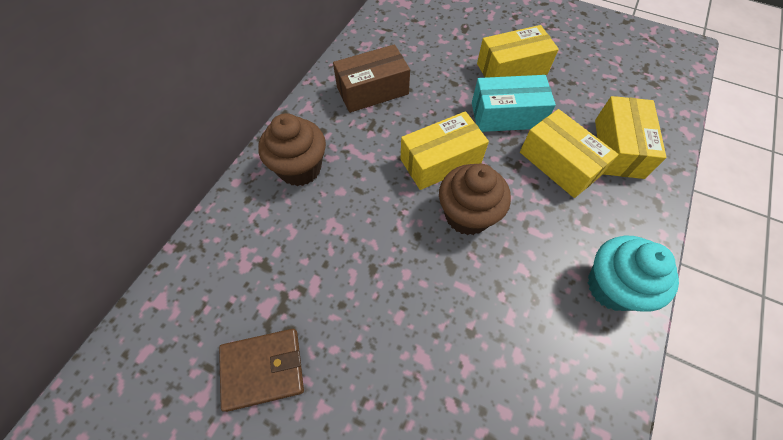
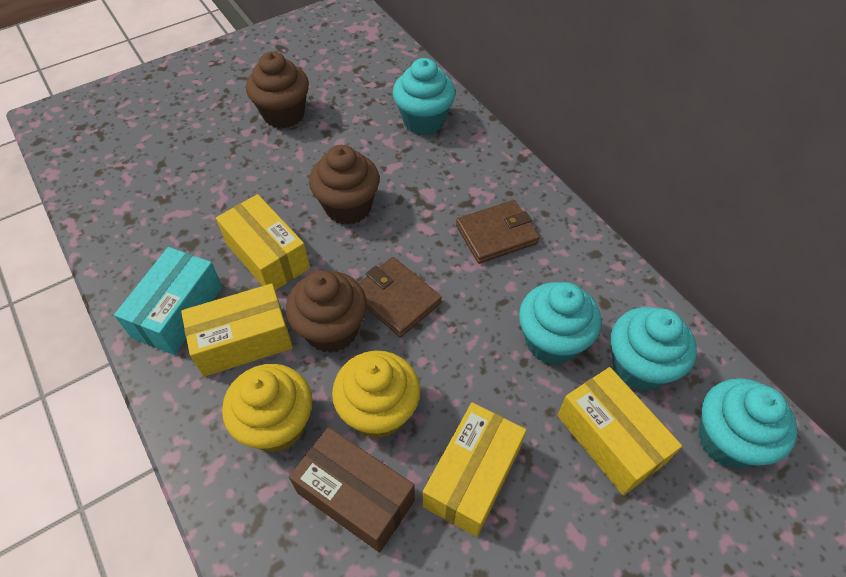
brown cupcake: [258,113,326,186] [439,164,511,235] = 2 -> [246,51,309,129] [286,270,367,353] [309,145,380,225] = 3
brown wallet: [219,329,304,412] = 1 -> [358,257,442,337] [456,200,539,264] = 2
turquoise cupcake: [588,236,679,312] = 1 -> [393,58,456,135] [519,282,602,365] [611,307,697,391] [698,378,797,468] = 4
yellow cupcake: none = 0 -> [222,364,312,452] [332,351,420,438] = 2

